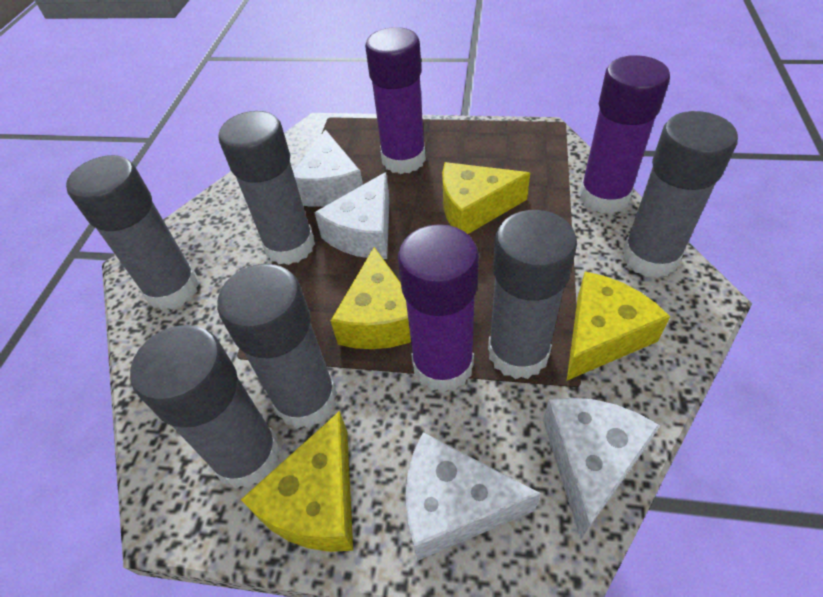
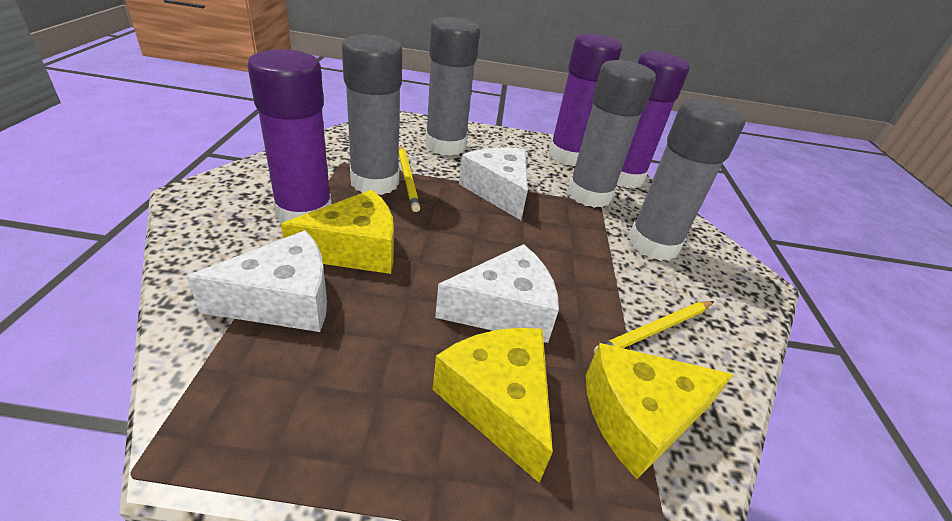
grey glue stick: [66,155,199,310] [130,325,281,488] [217,264,337,428] [218,111,315,265] [488,210,577,379] [623,111,738,278] = 6 -> [342,35,402,195] [425,17,480,156] [568,60,656,208] [628,98,746,261] = 4
white cheese: [293,129,363,207] [314,172,390,259] [405,432,541,560] [543,397,660,540] = 4 -> [186,230,327,332] [435,244,559,343] [459,147,528,220] = 3
yellow cheese: [241,411,353,552] [331,247,411,349] [442,162,530,234] [567,272,670,380] = 4 -> [281,190,394,274] [433,328,553,483] [586,343,734,479] = 3
yellow pencil: none = 0 -> [399,145,420,212] [594,301,714,354] = 2

